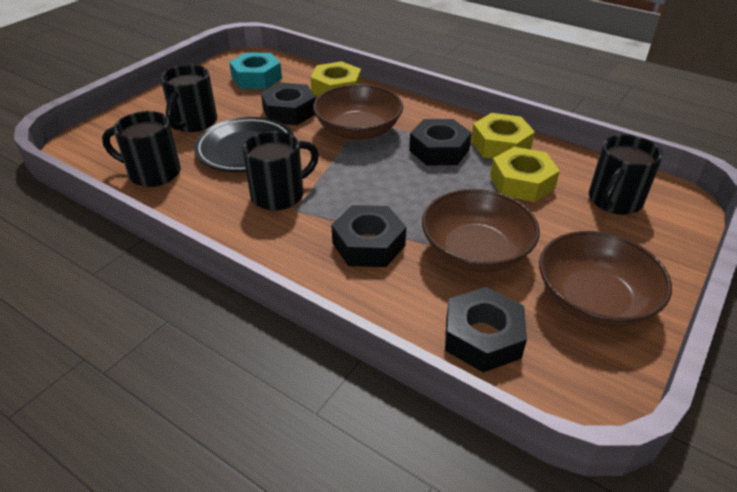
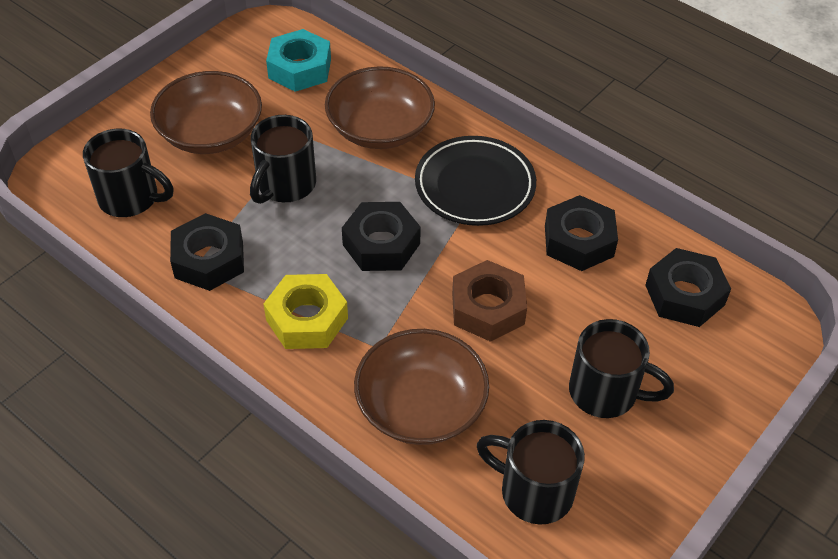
brown nut: none = 0 -> [452,260,527,342] = 1
yellow nut: [311,61,361,96] [471,113,535,158] [490,147,560,202] = 3 -> [263,274,348,349] = 1

